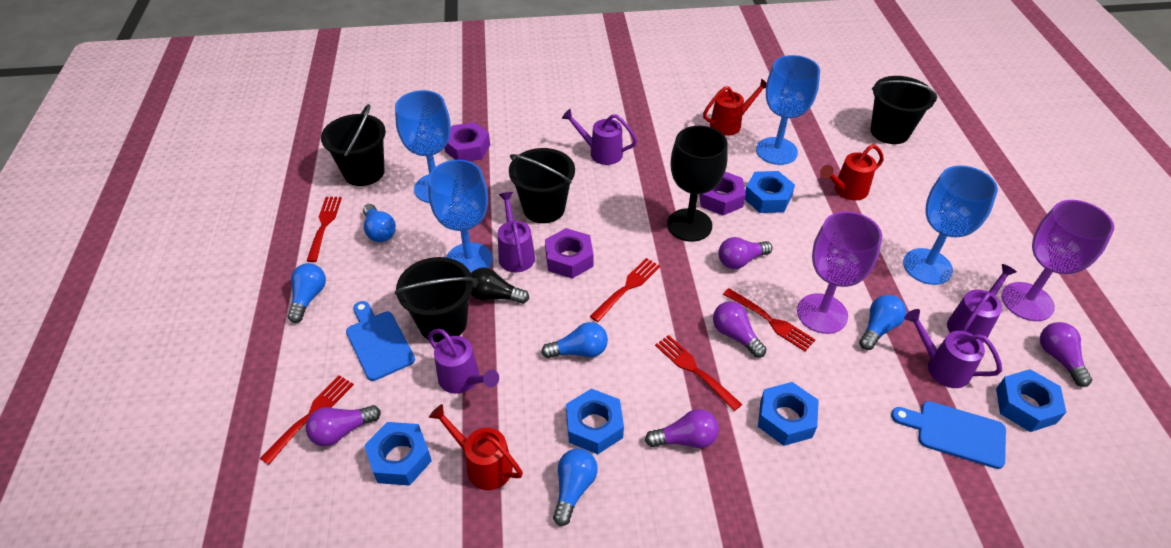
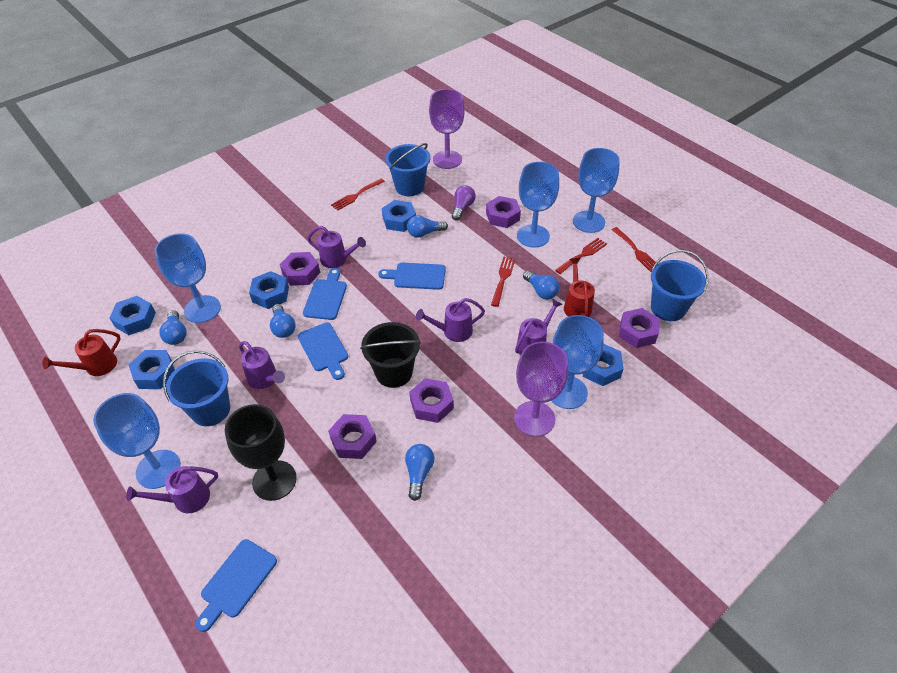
black bucket: [321,104,386,186] [395,257,474,342] [509,148,575,223] [871,76,937,144] = 4 -> [360,322,421,388] = 1
black light bulb: [471,267,529,304] = 1 -> none = 0
blue bucket: none = 0 -> [163,350,230,426] [385,143,430,196] [651,250,709,321] = 3
blue cutting board: [346,301,415,381] [891,401,1006,469] = 2 -> [195,539,277,632] [298,322,349,380] [303,268,347,320] [379,262,446,290] = 4
blue goblet: [395,90,451,203] [428,160,493,273] [756,55,820,165] [903,166,998,285] = 4 -> [93,393,181,489] [154,233,221,323] [517,162,559,248] [551,315,604,409] [573,148,620,233] = 5
purple light bulb: [306,405,381,446] [645,409,719,448] [713,301,766,358] [718,237,772,269] [1040,322,1092,387] = 5 -> [452,185,476,221] = 1
purple nut: [445,122,490,161] [545,228,593,279] [699,172,746,216] = 3 -> [280,252,320,286] [328,414,377,459] [409,378,454,423] [486,196,521,228] [619,308,660,348] = 5
red fork: [260,375,354,465] [306,197,342,262] [590,258,660,322] [655,335,742,411] [723,288,816,351] = 5 -> [331,179,385,211] [491,257,515,307] [555,238,607,274] [612,227,656,272] = 4
red watering can: [429,404,523,490] [703,78,767,136] [820,144,884,200] = 3 -> [42,329,120,376] [564,258,595,317] = 2

